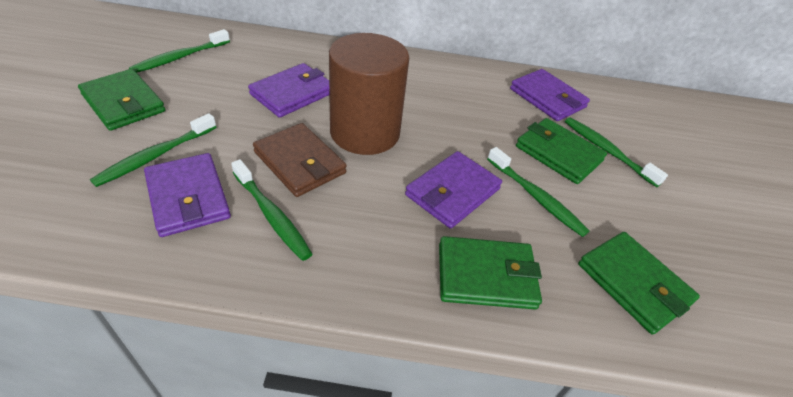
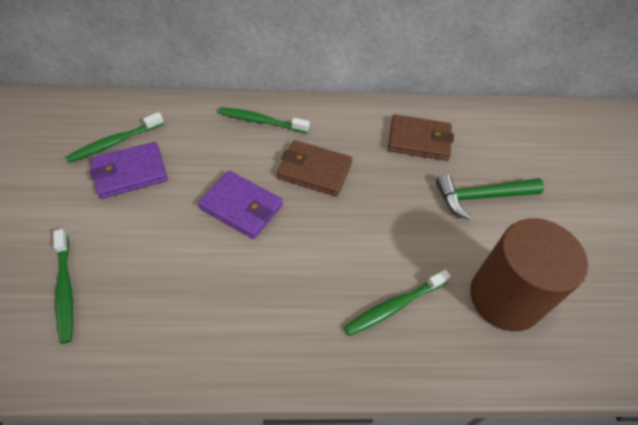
brown wallet: [253,123,347,197] = 1 -> [277,140,352,196] [388,115,454,161] = 2
green hammer: none = 0 -> [436,174,544,220] = 1
green toothbrush: [90,113,216,187] [129,29,230,73] [231,159,312,261] [487,147,590,237] [565,117,668,187] = 5 -> [53,229,73,344] [66,112,164,163] [218,107,310,133] [344,270,451,336] = 4
green wallet: [78,69,165,131] [439,236,542,309] [516,118,607,184] [578,232,700,334] = 4 -> none = 0
purple wallet: [144,153,231,237] [248,63,329,118] [405,151,502,229] [510,69,590,121] = 4 -> [90,142,168,199] [198,171,283,239] = 2

